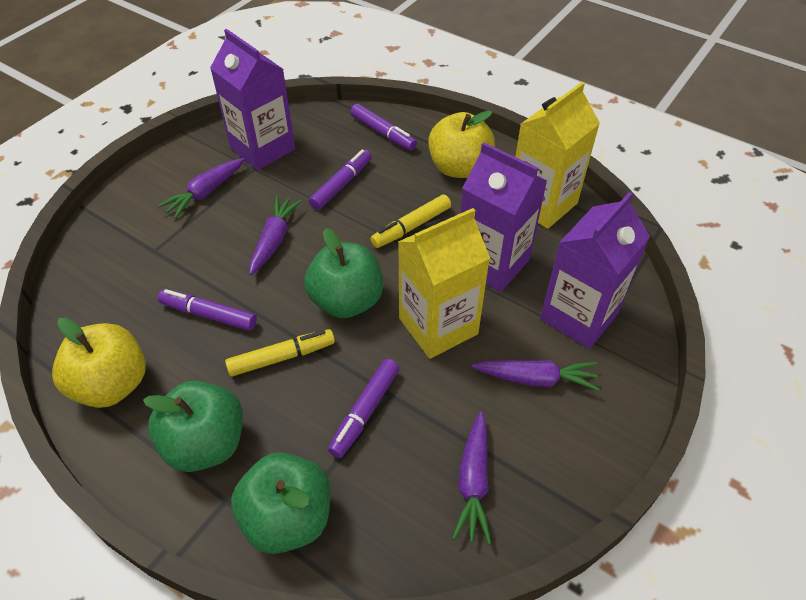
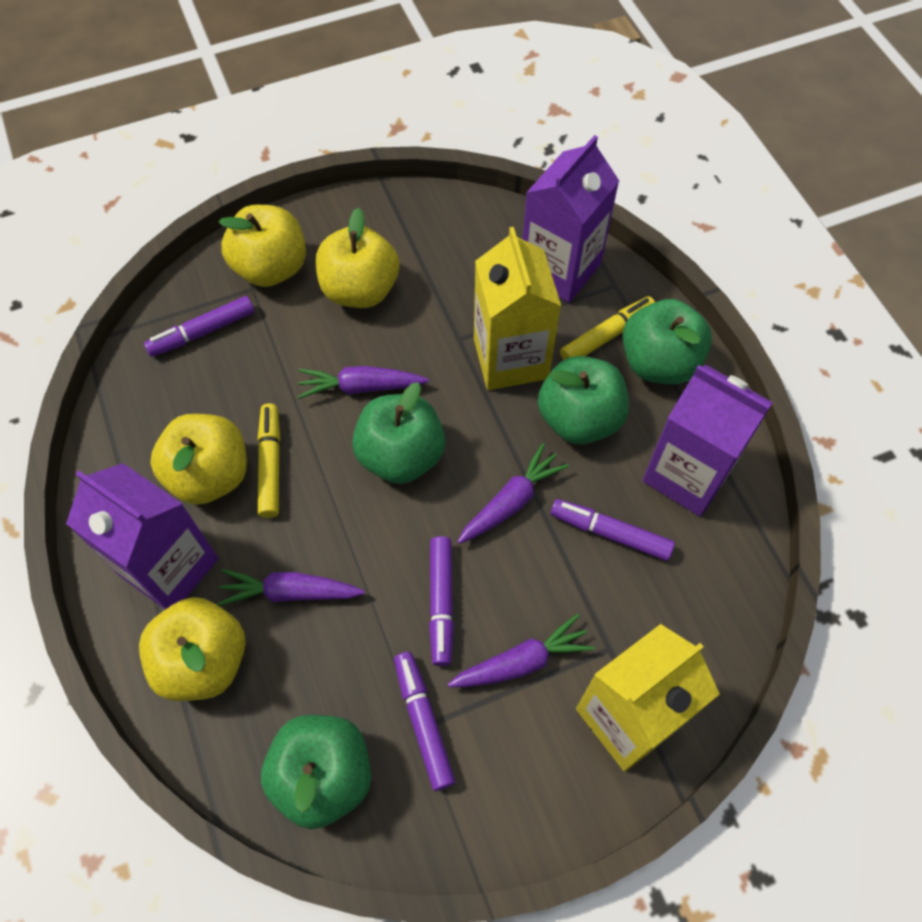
green apple: [143,381,243,472] [231,452,330,554] [304,228,383,318] = 3 -> [261,715,371,829] [352,382,446,484] [538,356,629,444] [623,299,712,384] = 4
yellow apple: [52,318,146,408] [428,110,495,178] = 2 -> [139,597,245,701] [150,414,247,505] [219,205,306,287] [316,208,399,308] = 4

